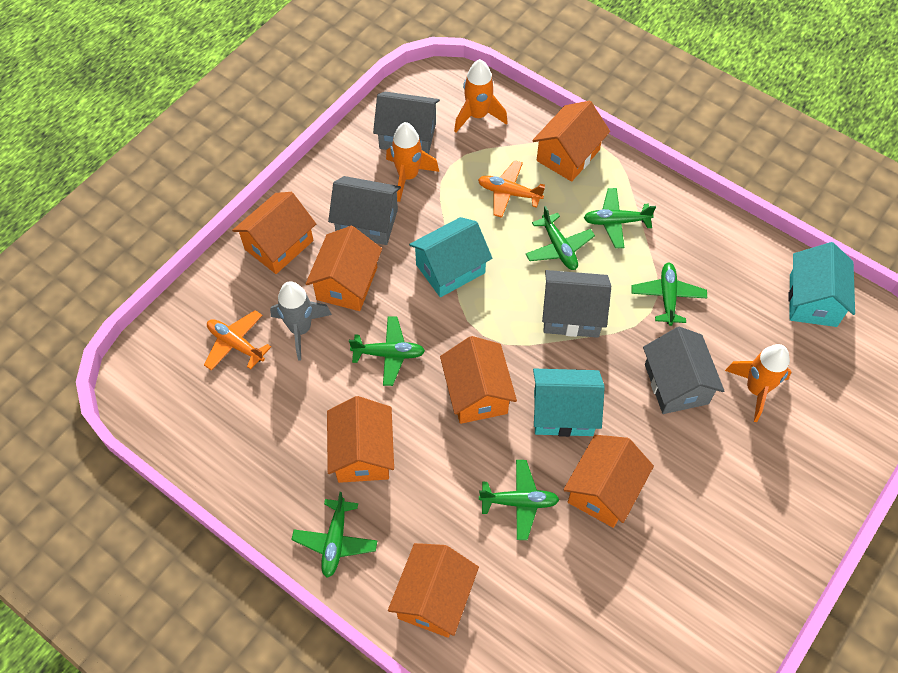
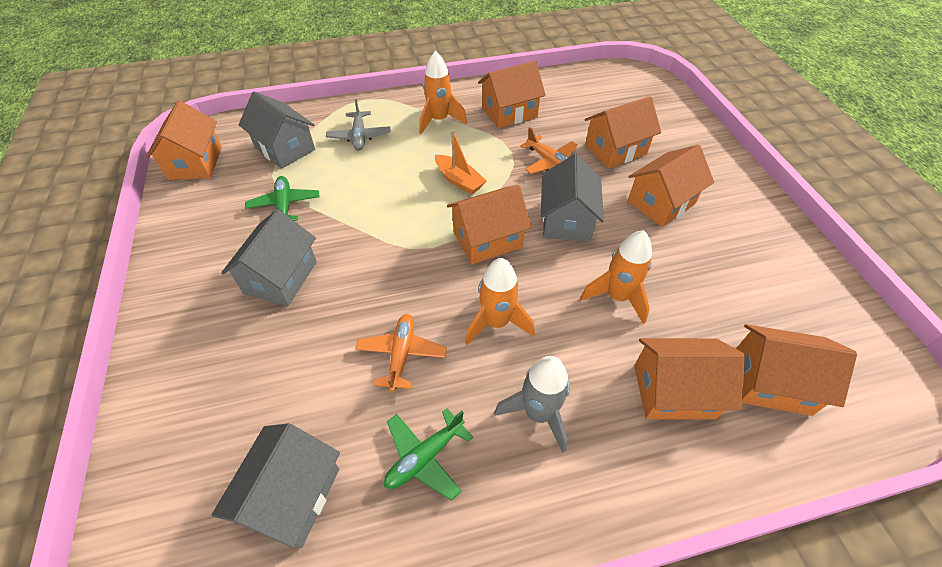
green plane: [291,492,377,578] [349,316,425,386] [479,460,560,540] [526,206,595,270] [584,188,656,248] [631,262,707,326] = 6 -> [245,176,320,221] [384,408,473,501] = 2
grey plane: none = 0 -> [326,99,391,150] = 1
orange boat: none = 0 -> [435,130,486,195] = 1
turquoise house: [409,217,493,297] [533,369,605,437] [788,242,855,327] = 3 -> none = 0

